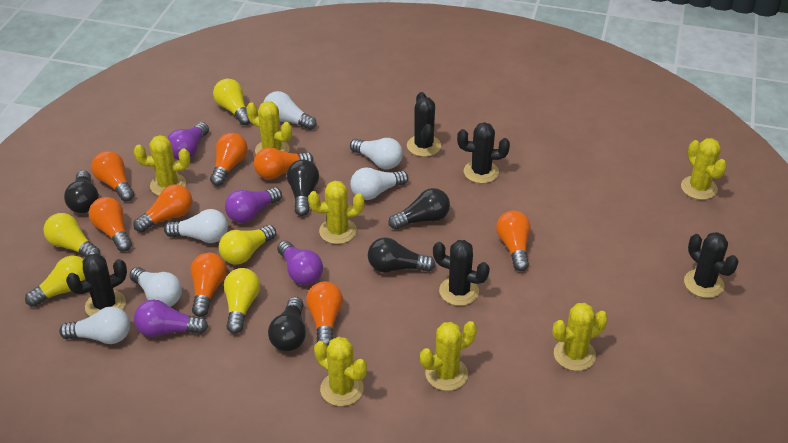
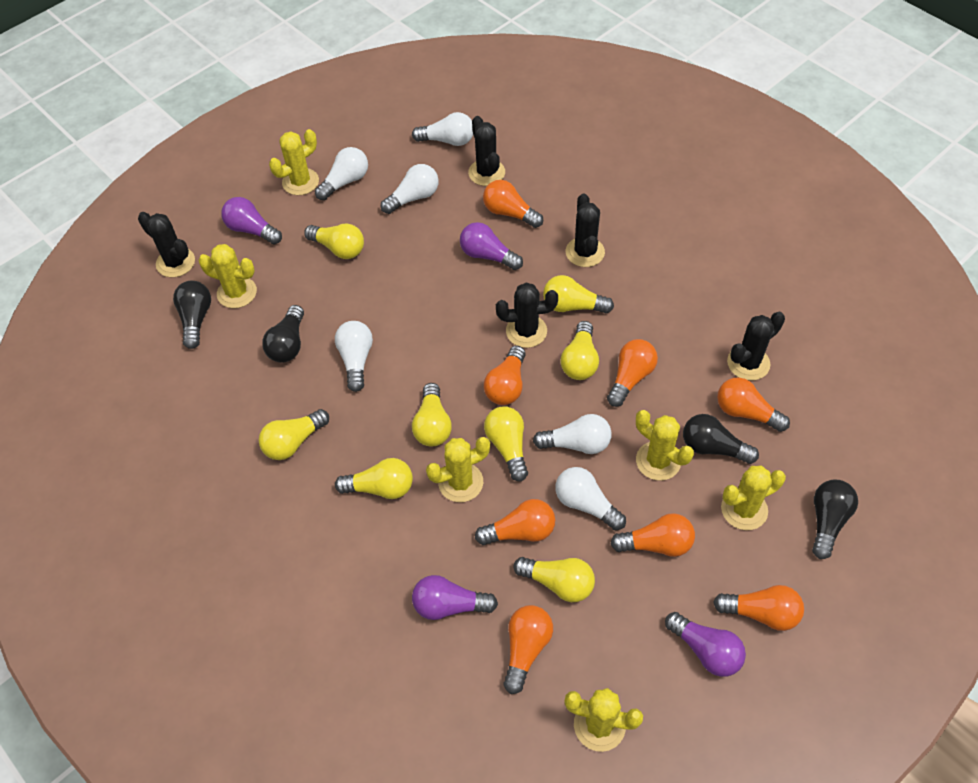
black light bulb: [64,170,99,213] [268,297,306,351] [287,160,319,216] [368,237,436,273] [388,188,450,230] = 5 -> [173,281,211,349] [262,305,304,363] [683,414,759,464] [812,480,858,559] = 4
yellow cactus: [134,135,190,196] [246,101,292,154] [308,181,365,244] [314,337,367,406] [420,321,477,391] [552,303,608,371] [681,138,727,200] = 7 -> [198,244,257,308] [269,129,319,195] [426,437,490,502] [565,688,643,752] [636,410,694,481] [721,466,786,530] = 6
yellow light bulb: [25,256,85,307] [43,213,100,258] [213,79,250,125] [219,225,276,265] [224,268,260,334] = 5 -> [259,409,329,460] [304,224,364,259] [335,458,413,499] [412,383,452,446] [484,406,528,481] [514,557,595,602] [543,275,614,313] [561,321,599,380] = 8

